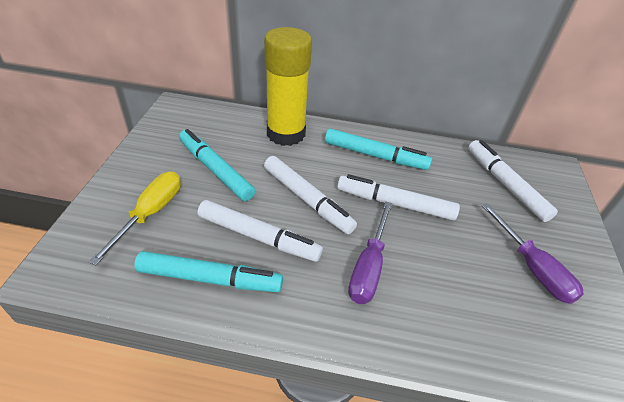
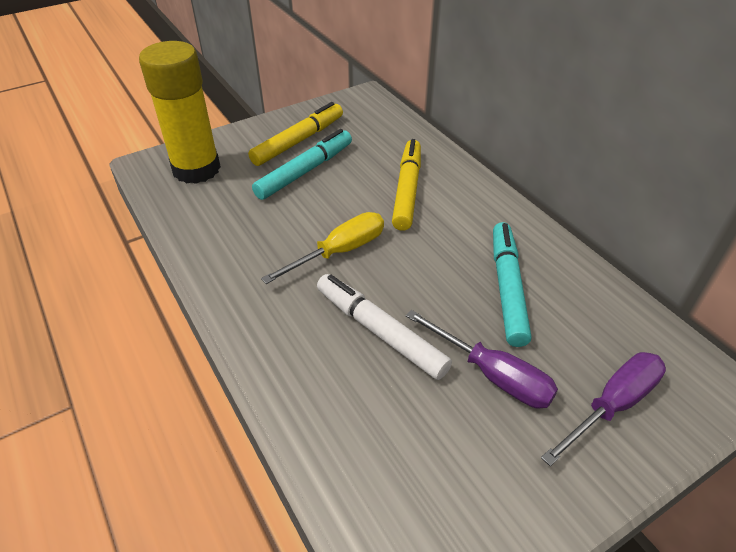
turquoise marker: [134,251,283,292] [179,129,255,201] [325,129,432,170] = 3 -> [252,129,352,200] [493,222,531,347] = 2
white marker: [198,200,323,262] [264,156,357,234] [337,174,460,221] [468,140,558,222] = 4 -> [317,274,452,380] = 1
yellow marker: none = 0 -> [248,102,343,166] [392,139,421,231] = 2

